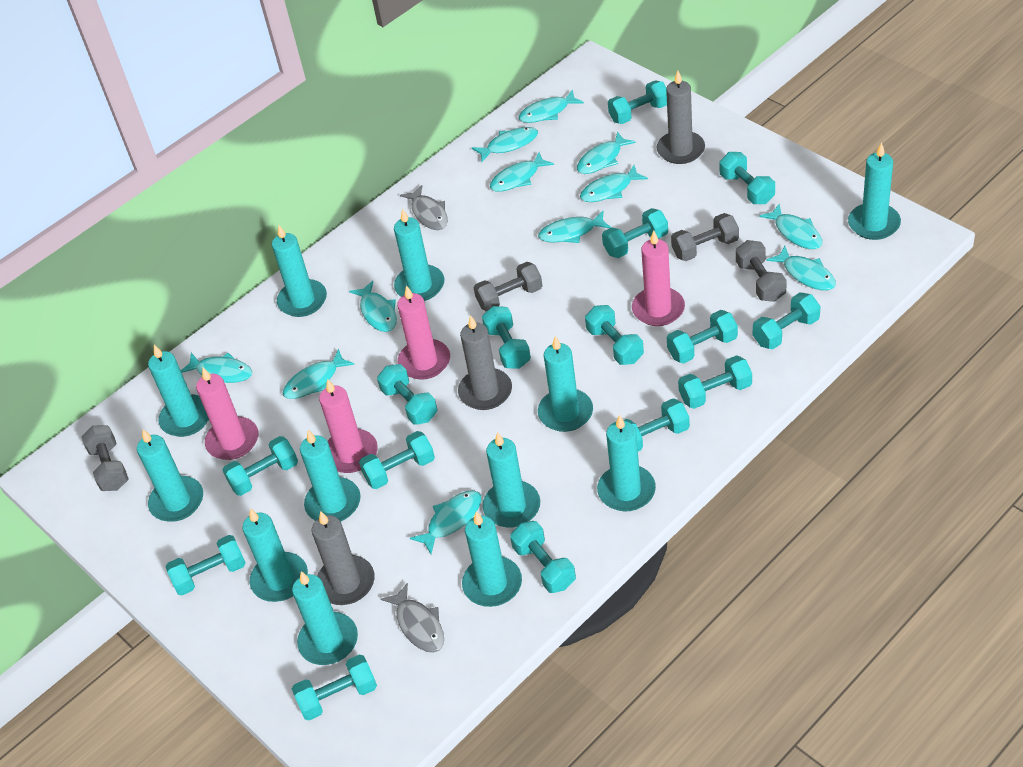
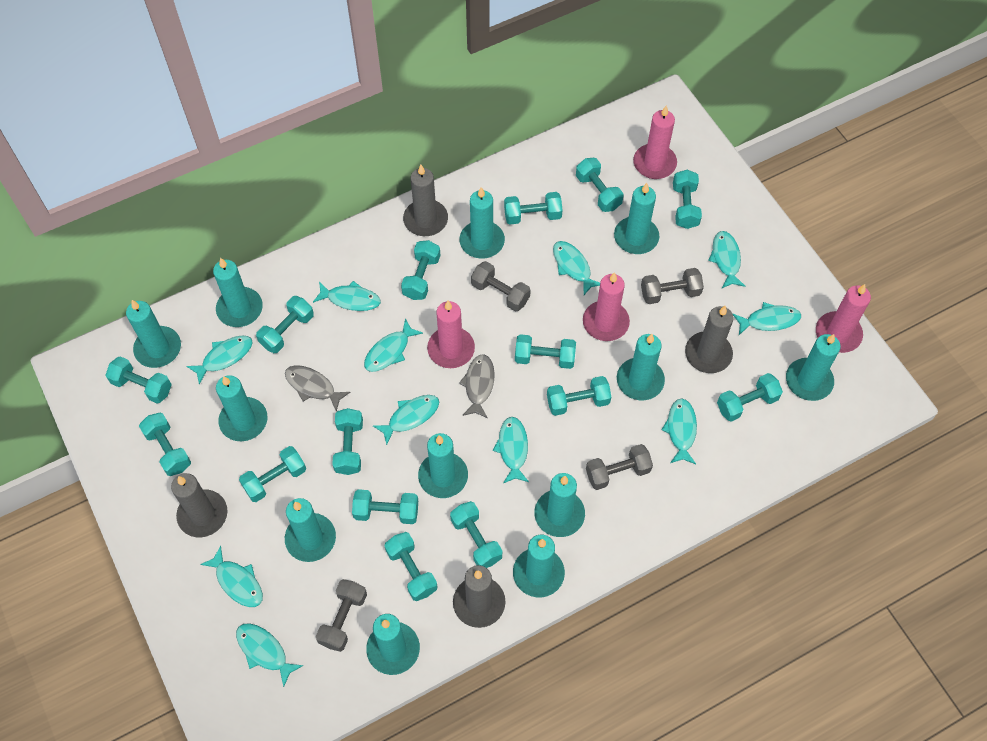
grey candle: [312,511,375,605] [458,315,512,410] [657,71,705,164] = 3 -> [171,473,227,537] [403,165,448,236] [453,565,505,628] [685,306,734,373] = 4
turquoise fish: [181,353,252,383] [283,349,355,399] [349,281,397,332] [410,490,481,554] [472,127,538,162] [490,152,554,192] [519,90,584,123] [538,211,611,243] [577,131,636,174] [580,165,648,202] [759,204,822,249] [767,246,836,291] = 12 -> [186,335,253,385] [200,546,263,607] [236,623,303,687] [313,281,381,311] [364,318,423,372] [373,395,439,445] [493,417,529,483] [553,241,600,295] [662,398,697,464] [708,231,745,289] [733,302,801,335] = 11

